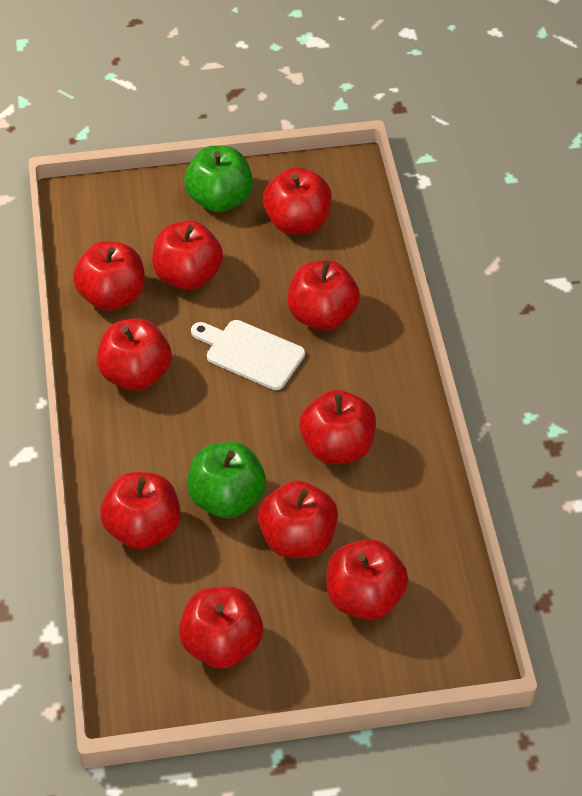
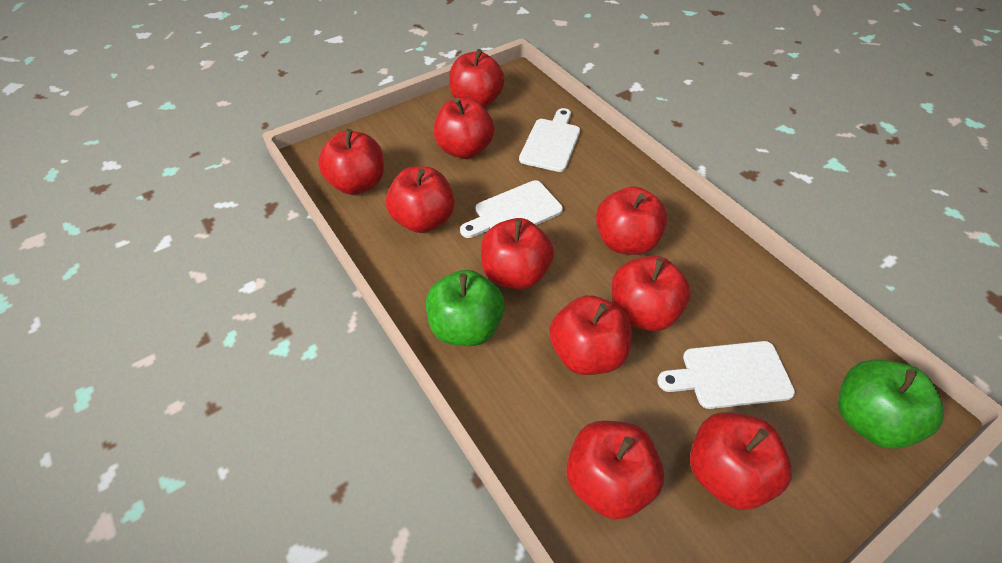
white cutting board: [191,320,305,390] = 1 -> [460,180,563,238] [519,108,580,172] [657,341,795,409] = 3

